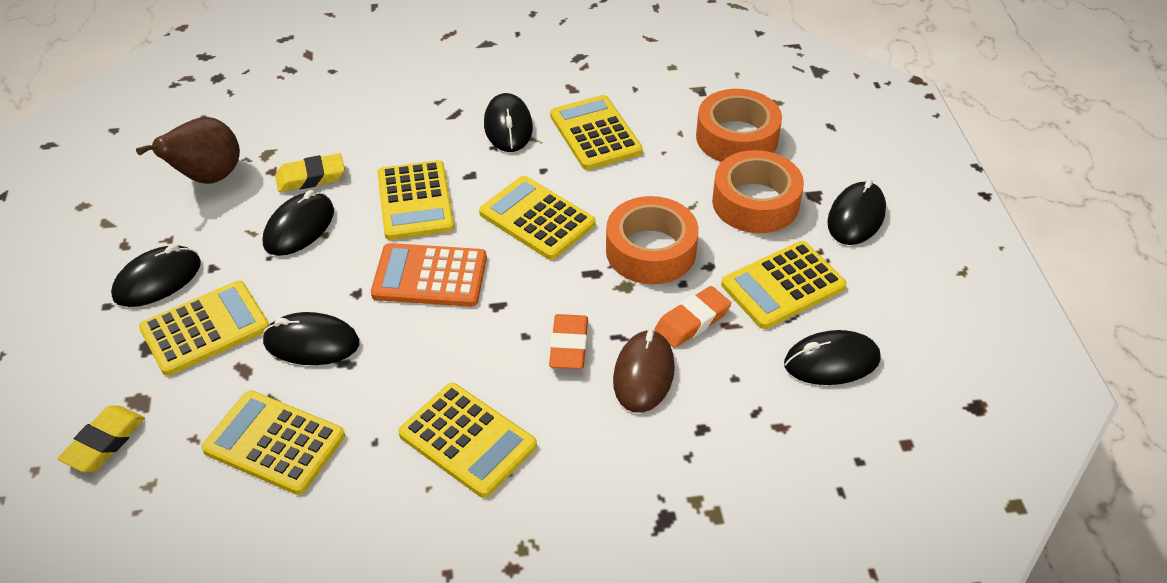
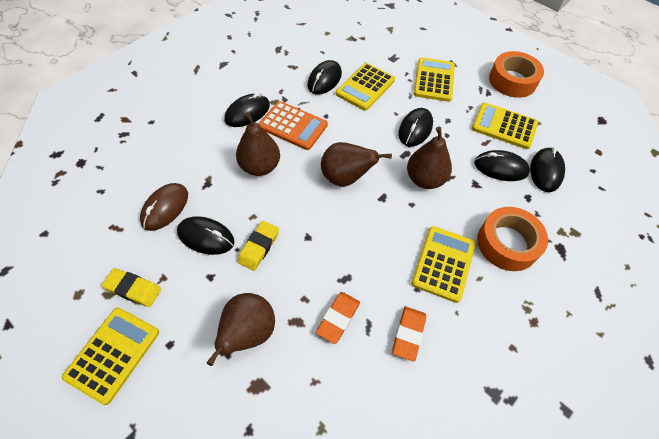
brown pear: [136,117,240,184] = 1 -> [207,293,275,366] [236,112,280,176] [321,142,392,187] [407,127,452,189] = 4
orange tape: [606,196,699,284] [696,89,782,162] [712,150,804,233] = 3 -> [477,207,548,271] [489,51,544,98] = 2
yellow calculator: [139,280,269,376] [201,390,345,495] [377,160,454,240] [398,383,537,498] [479,176,595,260] [550,95,643,170] [721,241,847,329] = 7 -> [62,308,159,405] [336,63,395,111] [411,226,476,303] [414,57,455,102] [472,103,538,149] = 5

